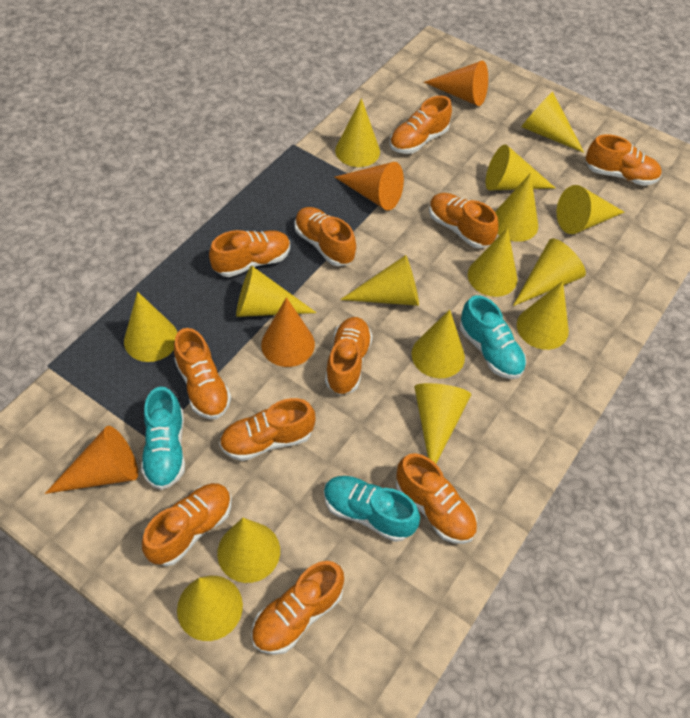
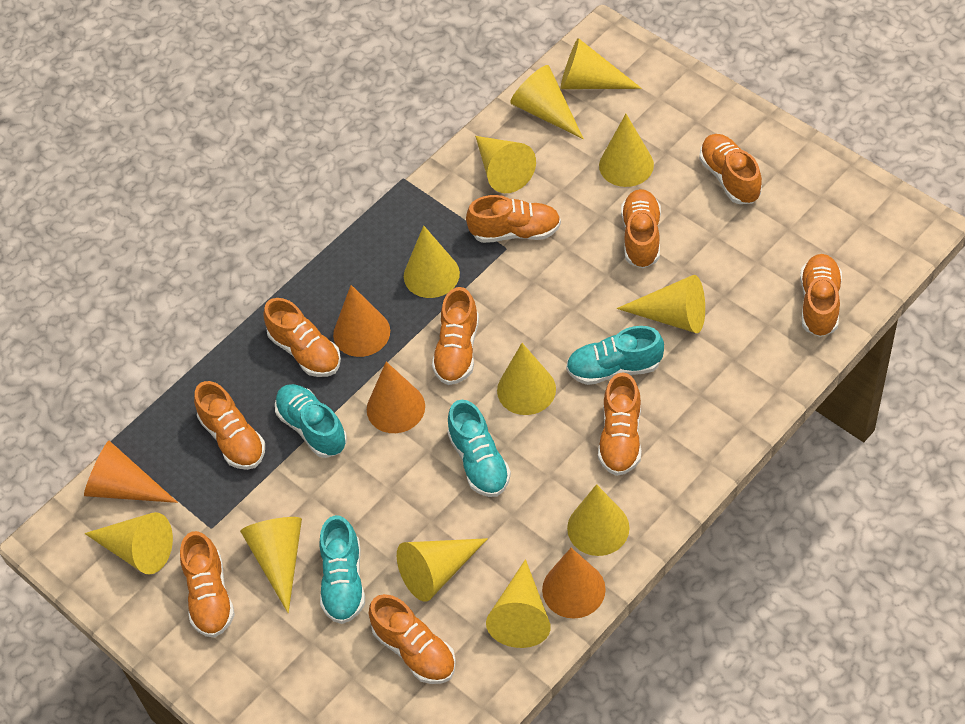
orange shoe: [142,483,231,566] [174,328,231,419] [209,230,290,277] [219,398,316,461] [251,561,344,655] [295,207,356,266] [325,317,373,395] [390,96,452,154] [396,453,477,544] [429,193,498,248] [586,134,662,186] = 11 -> [180,531,235,638] [194,381,265,470] [263,298,341,377] [369,594,456,684] [432,287,479,385] [466,195,561,243] [598,372,641,476] [621,189,661,268] [699,134,762,204] [800,254,842,337] = 10
turquoise shoe: [141,386,185,490] [324,476,420,542] [460,295,526,379] = 3 -> [275,384,347,458] [319,515,365,624] [447,400,511,497] [566,326,664,385] = 4
yellow cone: [124,292,178,362] [177,576,243,641] [217,518,280,583] [236,266,317,317] [335,98,380,167] [340,255,419,306] [412,310,465,378] [414,383,471,464] [468,228,517,297] [486,145,555,191] [495,173,538,242] [513,238,586,306] [517,281,569,350] [521,92,584,153] [557,185,625,234] = 15 -> [84,512,173,575] [240,517,302,613] [397,538,488,602] [404,225,460,298] [475,136,536,193] [486,559,551,648] [497,343,556,415] [510,65,584,139] [561,38,642,89] [567,484,630,556] [599,114,654,187] [617,275,705,333] = 12

